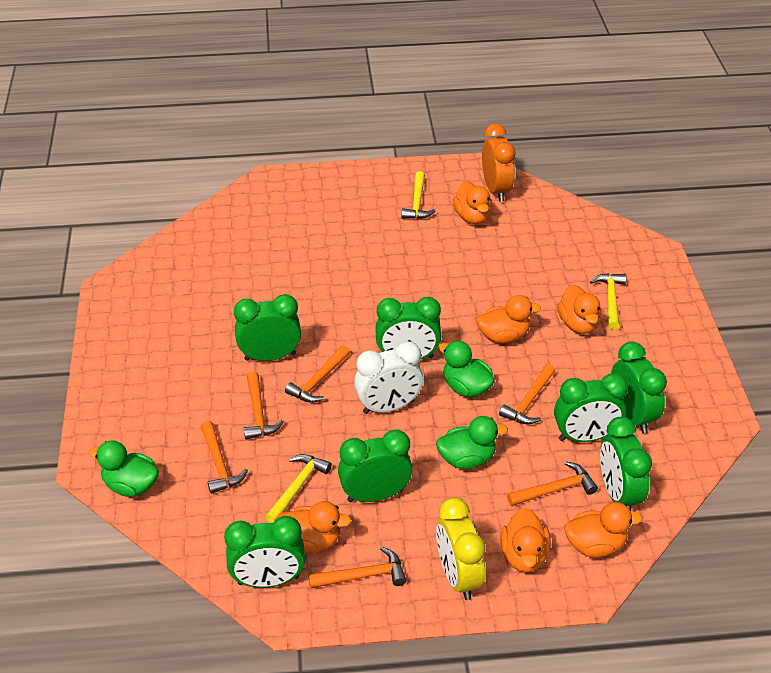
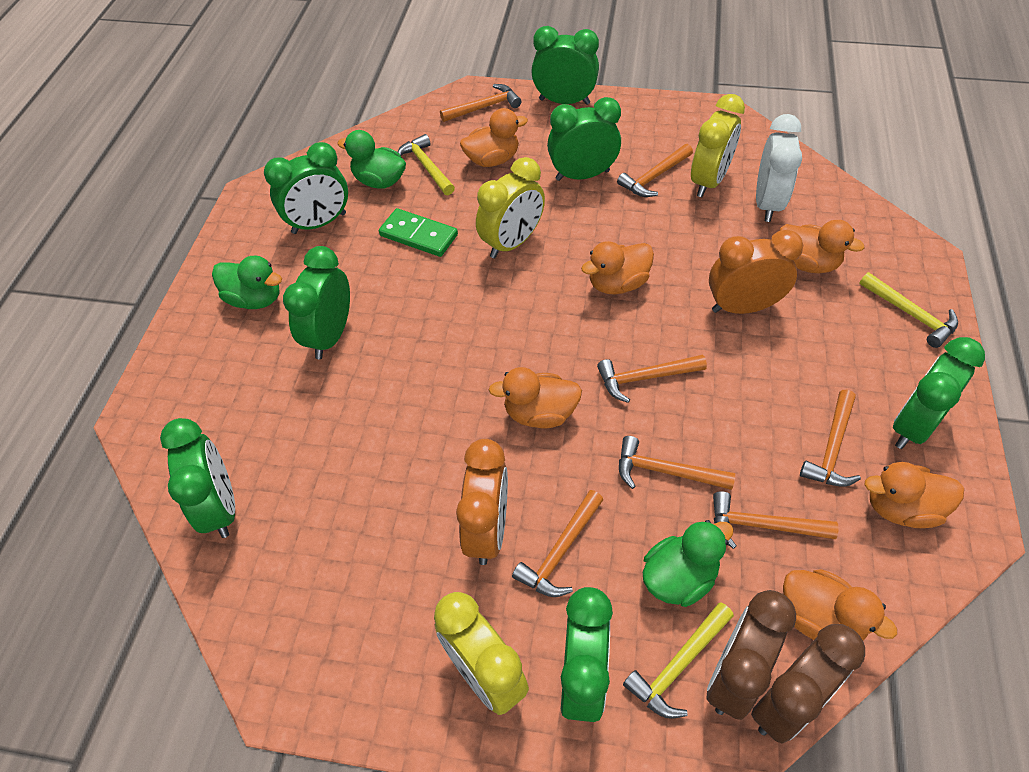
brown clock: none = 0 -> [706,590,796,720] [751,624,865,744] = 2
green domino: none = 0 -> [379,208,458,257] = 1
orange clock: [482,124,515,202] = 1 -> [456,439,508,565] [709,230,803,314] = 2
orange hammer: [201,421,248,494] [244,371,284,439] [285,345,350,403] [309,547,406,588] [499,364,555,424] [507,462,598,506] = 6 -> [440,84,521,122] [512,490,603,597] [597,355,707,403] [617,144,693,197] [619,436,735,490] [713,491,839,549] [800,390,861,487] = 7
yellow clock: [436,497,485,600] = 1 -> [434,592,529,715] [476,157,545,258] [691,94,745,197] = 3

